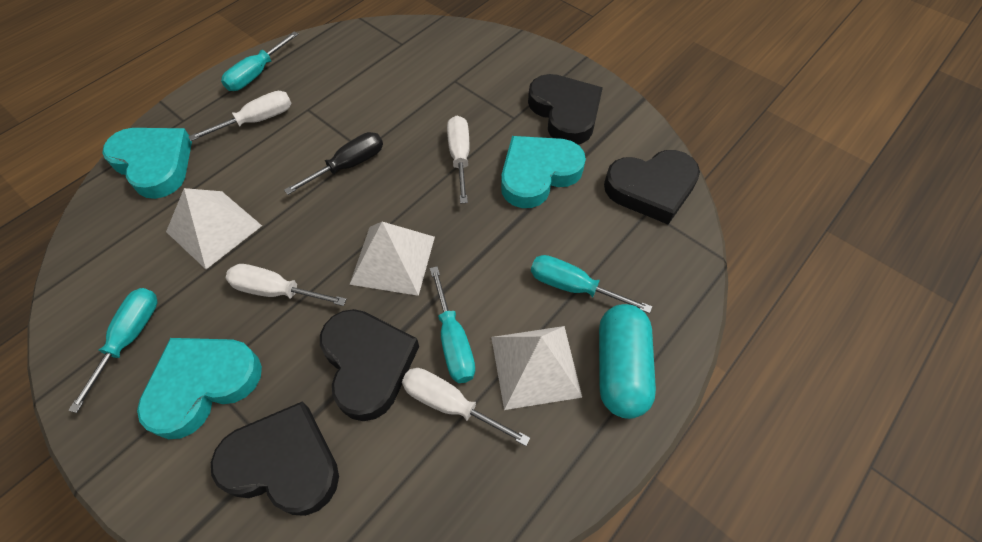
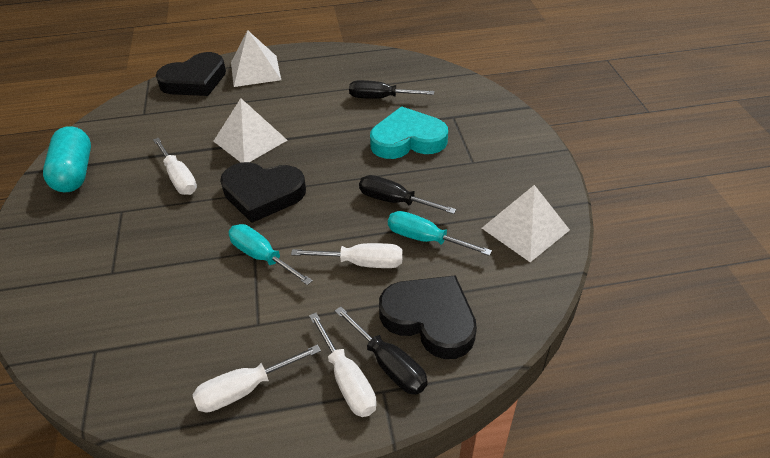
black heart: [211,401,339,516] [320,309,419,421] [528,74,603,144] [604,150,700,225] = 4 -> [156,52,226,96] [220,162,306,223] [379,275,477,359] = 3
black screwdriver: [284,132,383,195] = 1 -> [335,306,428,395] [349,80,434,99] [359,175,456,214] = 3
turquoise heart: [102,128,192,199] [137,338,262,439] [501,136,586,208] = 3 -> [370,106,448,159] = 1
turquoise screwdriver: [68,288,157,413] [221,32,299,91] [430,266,475,383] [531,255,652,314] = 4 -> [228,224,313,285] [388,211,492,256] = 2

